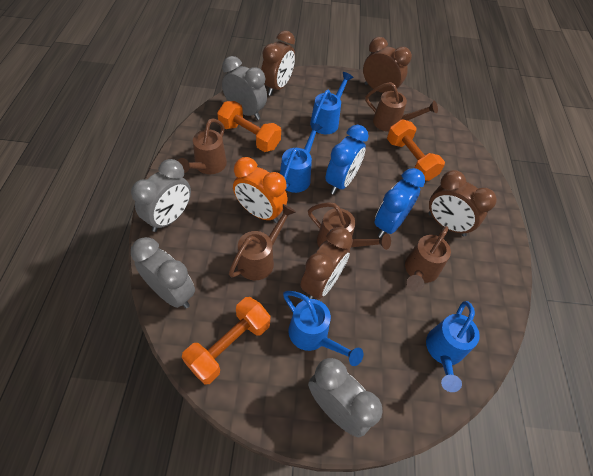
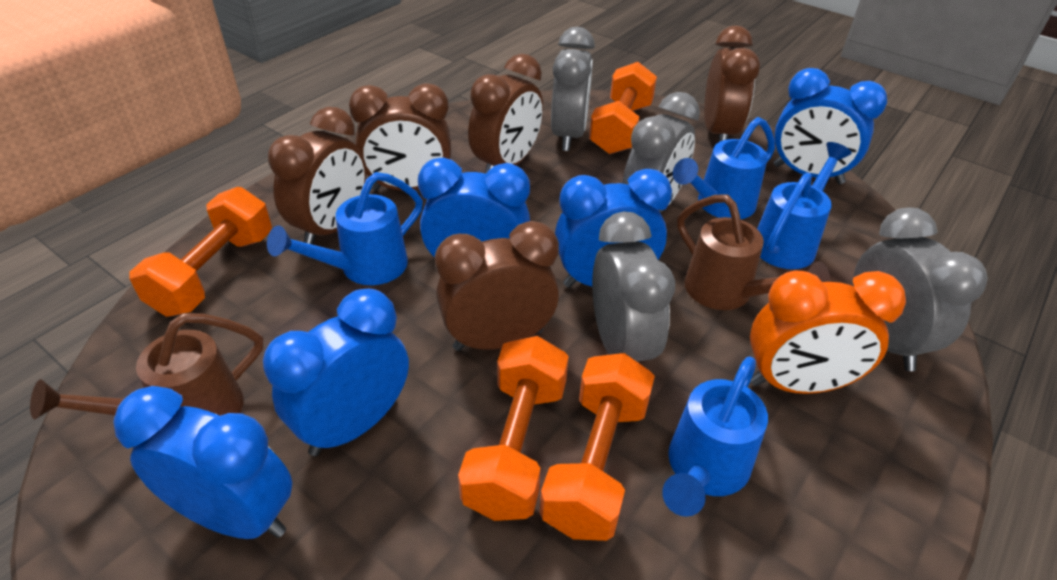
blue clock: [326,125,368,194] [374,168,425,238] = 2 -> [114,386,292,539] [263,289,409,456] [418,158,530,258] [555,169,672,288] [773,68,887,184] = 5
brown clock: [261,30,295,96] [300,227,353,299] [363,37,412,93] [428,170,497,236] = 4 -> [268,107,366,245] [349,83,451,191] [435,221,559,351] [468,54,543,174] [704,26,760,142] = 5
brown watering can: [177,118,227,174] [229,204,296,280] [308,202,391,250] [365,82,438,132] [405,226,451,292] = 5 -> [30,313,263,419] [677,194,830,310] = 2
orange dumbbell: [182,297,270,385] [217,101,281,152] [387,119,445,181] = 3 -> [129,187,272,317] [458,336,569,521] [540,353,655,541] [589,62,657,154] = 4

